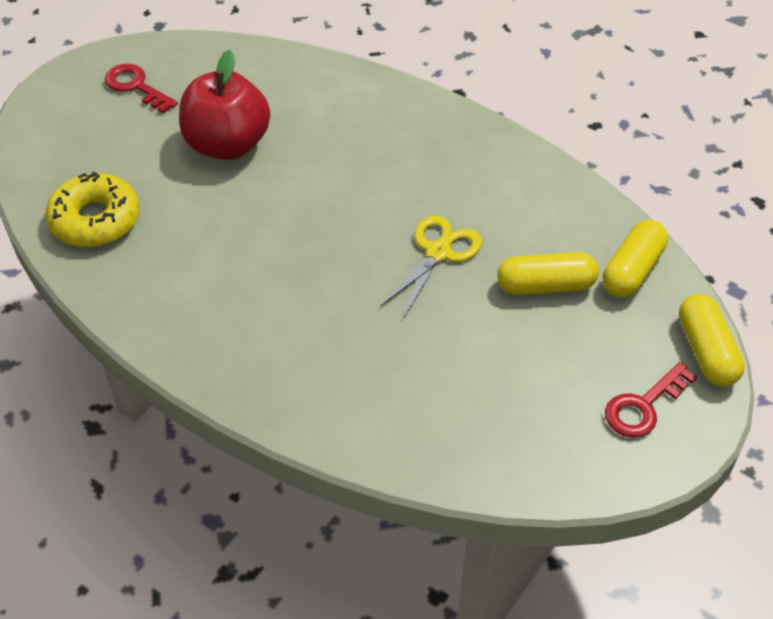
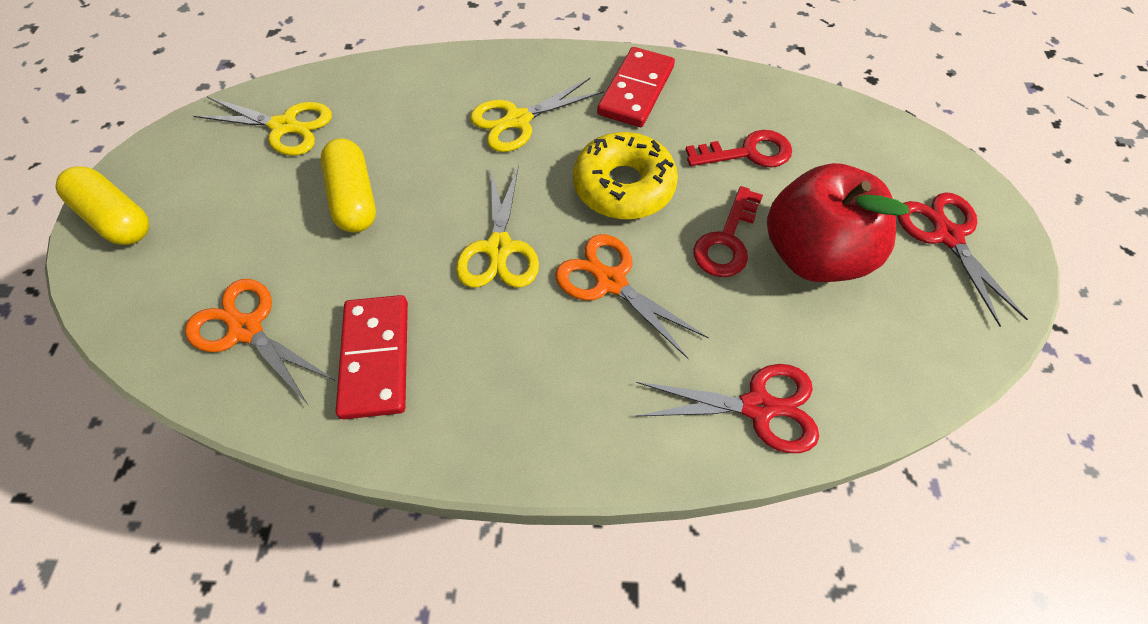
orange scissors: none = 0 -> [185,279,336,405] [555,234,709,359] = 2
red domino: none = 0 -> [336,295,408,419] [597,47,675,127] = 2
red scissors: none = 0 -> [636,364,819,453] [897,192,1028,327] = 2
yellow capsule: [498,252,599,295] [603,220,668,298] [679,294,745,387] = 3 -> [55,166,149,245] [321,139,376,233] = 2
yellow scissors: [380,216,482,318] = 1 -> [193,97,332,156] [456,165,539,288] [470,78,604,152] = 3

